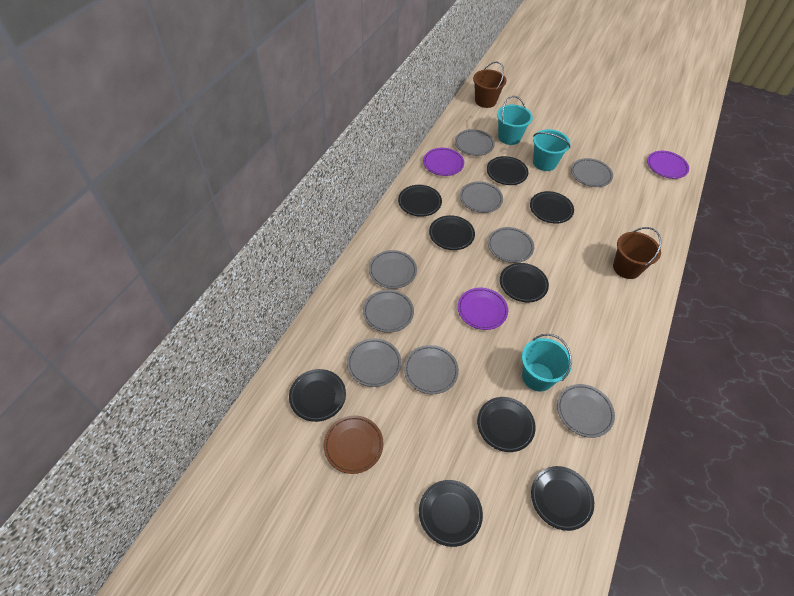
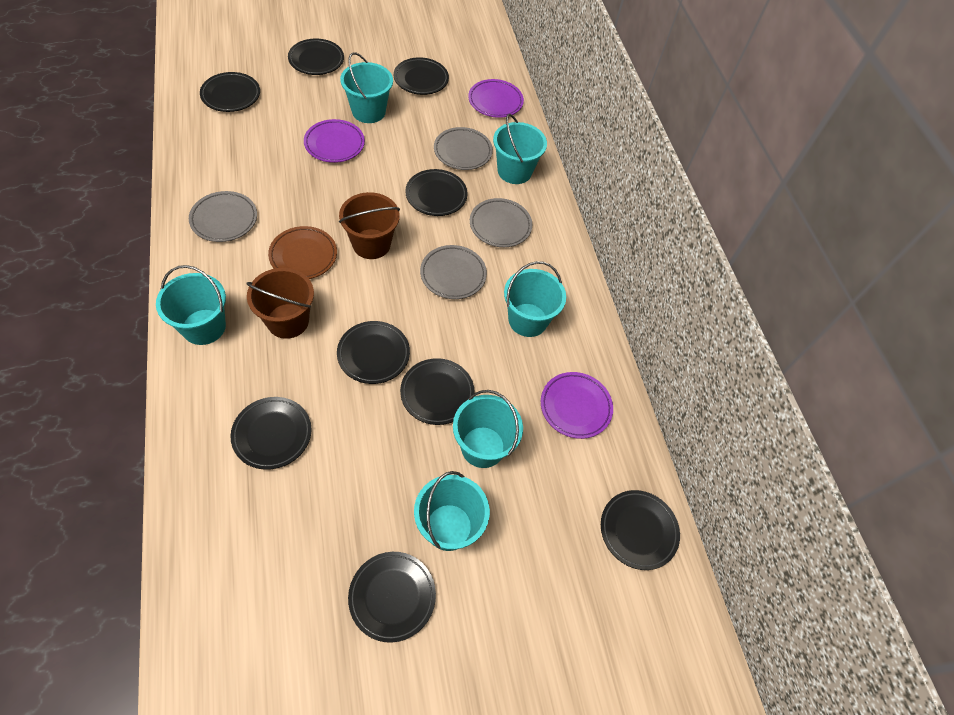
grey plate: [347,338,401,387] [363,290,414,333] [369,250,417,289] [404,345,459,394] [455,129,495,156] [460,181,503,213] [488,227,534,263] [557,384,615,438] [571,158,613,187] = 9 -> [189,191,257,242] [420,245,487,299] [434,127,493,170] [470,198,532,247] = 4
turquoise bucket: [497,96,533,145] [522,334,572,391] [533,129,570,171] = 3 -> [156,265,226,345] [340,52,393,123] [414,471,490,551] [453,390,523,468] [493,114,547,184] [504,261,566,337] = 6

